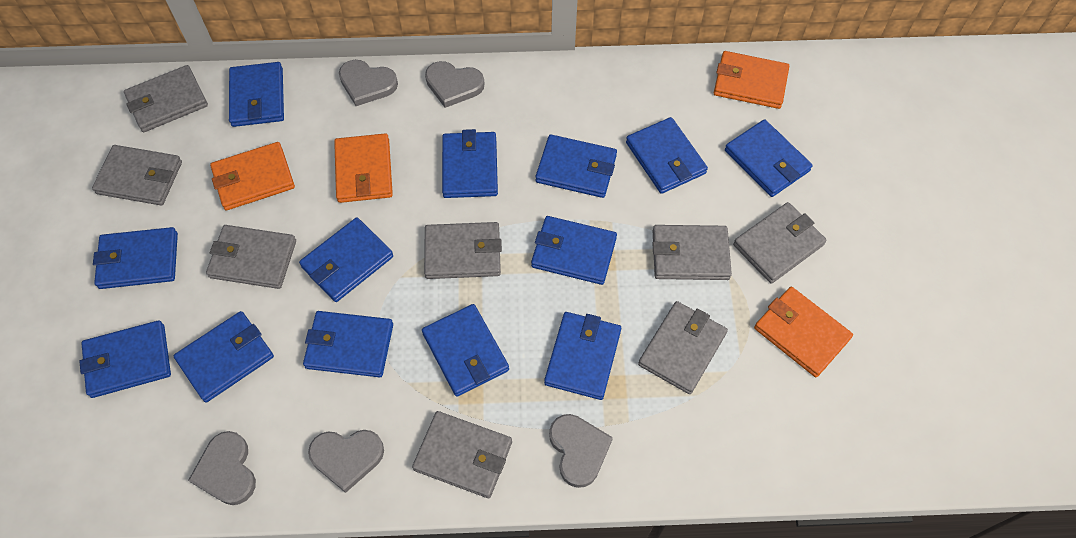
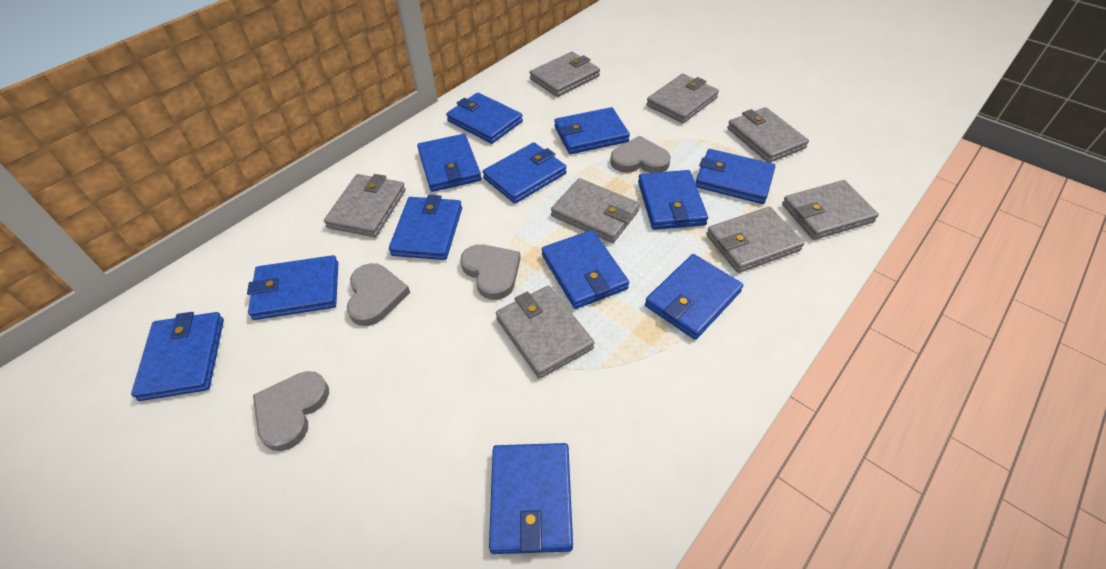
blue wallet: [79,320,171,398] [93,227,178,289] [173,311,274,403] [229,62,284,127] [299,217,393,302] [303,311,393,377] [422,304,509,397] [442,129,498,198] [531,216,617,285] [536,134,617,198] [544,312,621,400] [626,117,708,194] [725,119,813,197] = 13 -> [131,312,224,401] [247,255,338,320] [389,195,462,260] [417,134,481,192] [446,93,523,144] [483,142,567,204] [489,443,573,554] [542,230,629,309] [554,107,630,154] [638,170,708,230] [645,254,743,340] [695,149,775,204] = 12
grey heart: [188,431,256,505] [308,430,384,493] [339,60,398,106] [425,61,485,108] [549,414,613,488] = 5 -> [253,371,329,451] [347,263,410,326] [460,244,521,300] [610,136,671,173] = 4
orange wallet: [210,142,295,210] [334,133,393,203] [714,51,789,109] [754,287,853,377] = 4 -> none = 0

